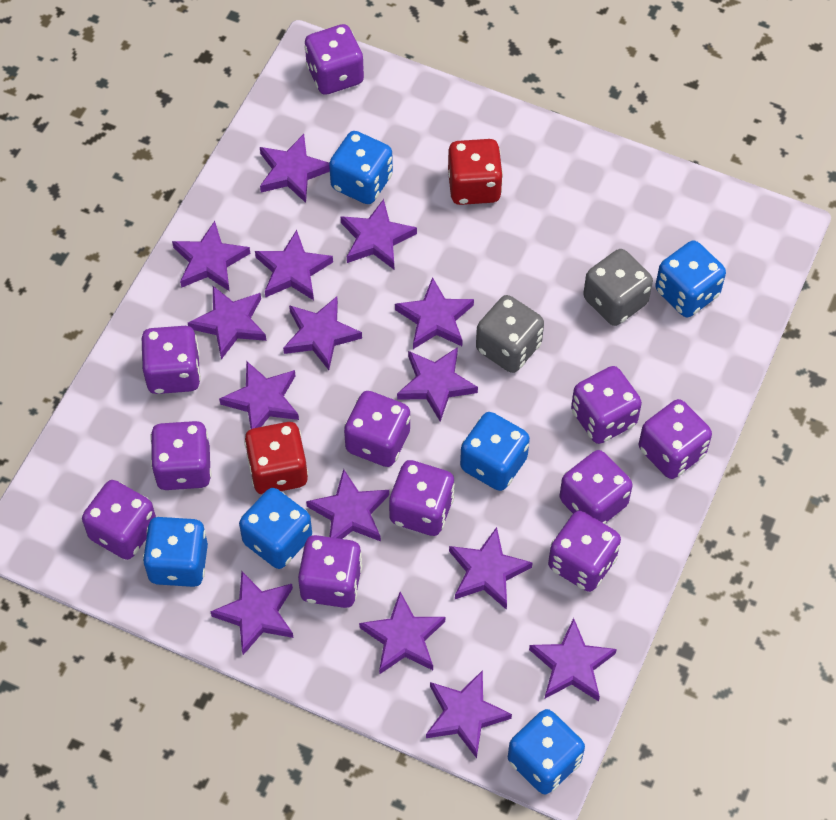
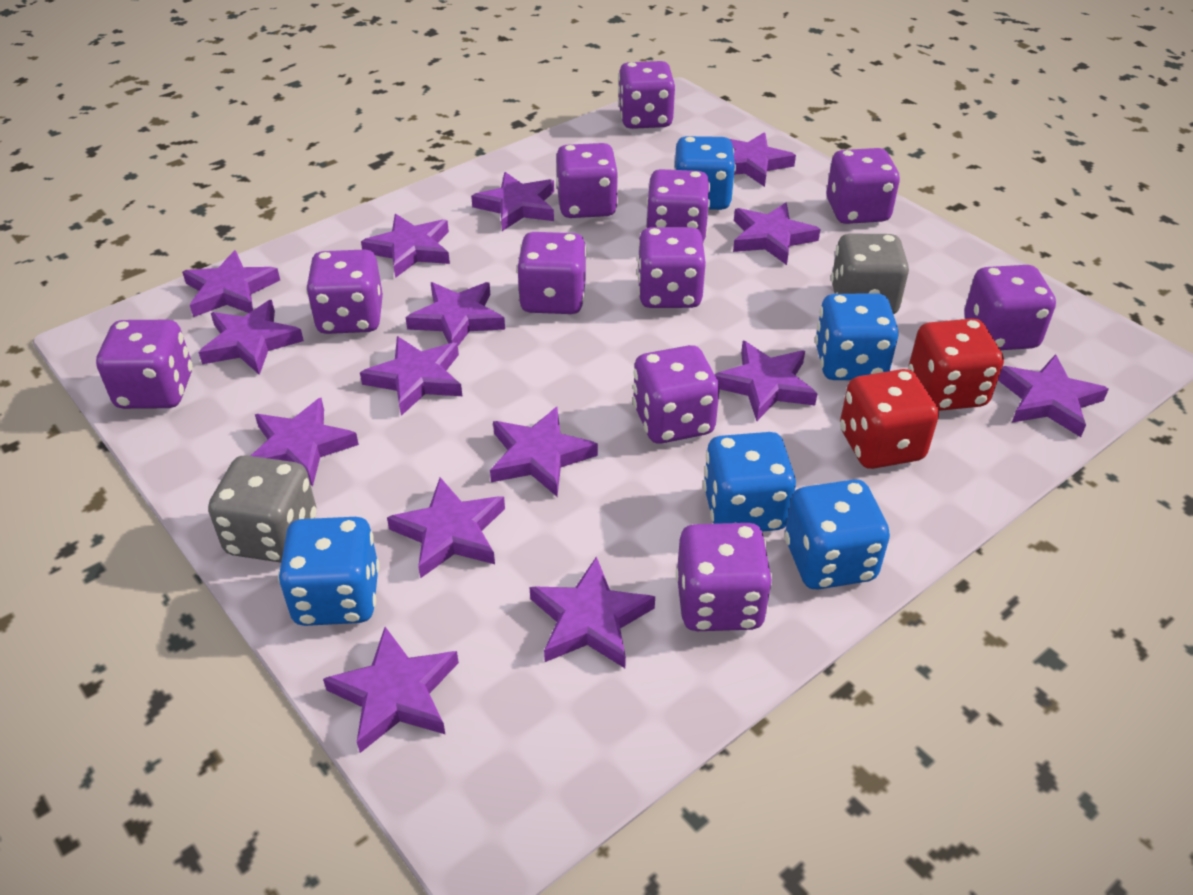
blue dice: [143,517,208,587] [239,488,312,569] [329,131,393,204] [460,412,530,491] [508,709,585,794] [655,241,726,317] = 6 -> [278,517,380,626] [674,136,736,210] [703,432,796,532] [785,479,890,589] [815,293,899,380] = 5

